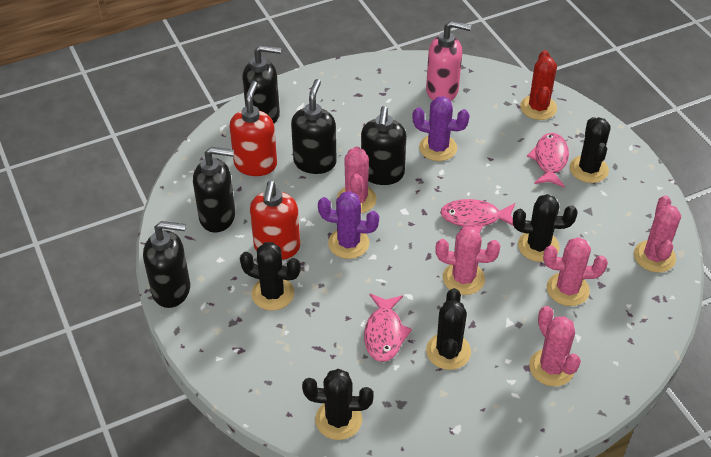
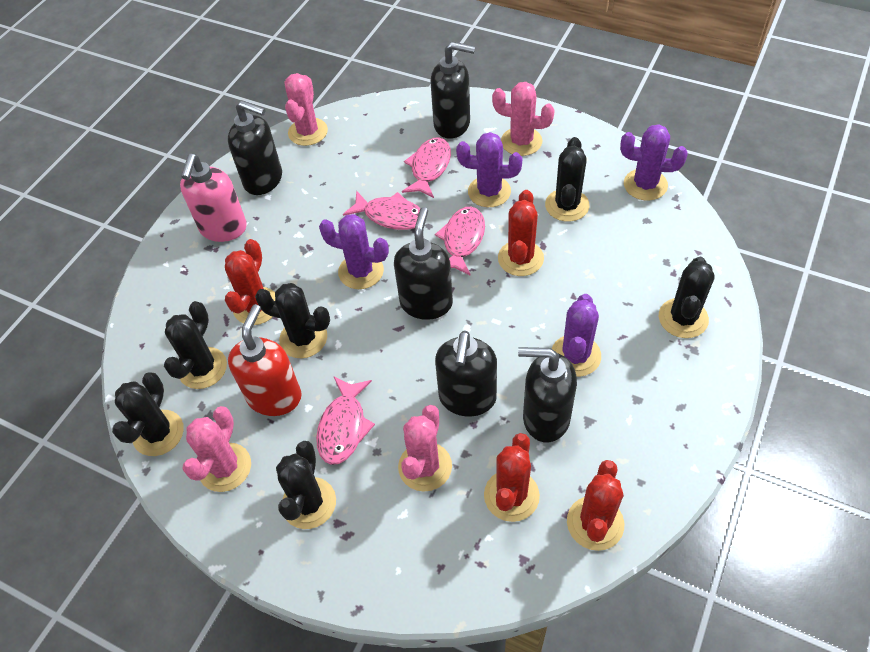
black cactus: [240,242,301,311] [302,369,374,440] [426,288,471,370] [513,194,578,262] [570,117,611,183] = 5 -> [112,372,184,456] [164,301,227,389] [255,283,330,358] [276,441,336,529] [545,137,590,222] [659,257,715,338] = 6
pink cactus: [337,147,377,213] [435,226,501,295] [529,306,581,386] [543,237,608,306] [634,195,681,272] = 5 -> [182,406,251,492] [285,73,328,146] [398,405,452,492] [492,82,555,156] = 4
pink fish: [364,294,412,362] [440,199,515,233] [527,133,569,188] = 3 -> [316,376,375,465] [343,190,421,230] [402,138,451,198] [435,207,485,276] = 4
purple cactus: [318,191,379,259] [412,96,470,161] = 2 -> [319,214,389,289] [456,132,522,207] [552,294,601,377] [620,124,688,201] = 4
red cactus: [520,50,557,120] = 1 -> [225,239,275,325] [484,433,540,522] [498,190,544,276] [567,460,624,551] = 4
red soap dispenser: [229,81,277,176] [250,181,300,260] = 2 -> [228,304,302,416] = 1

